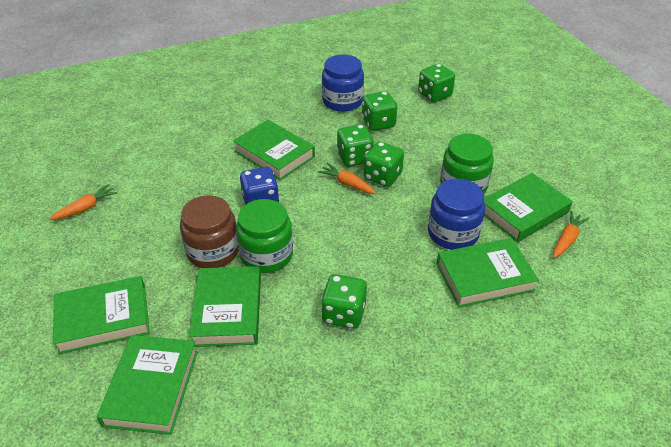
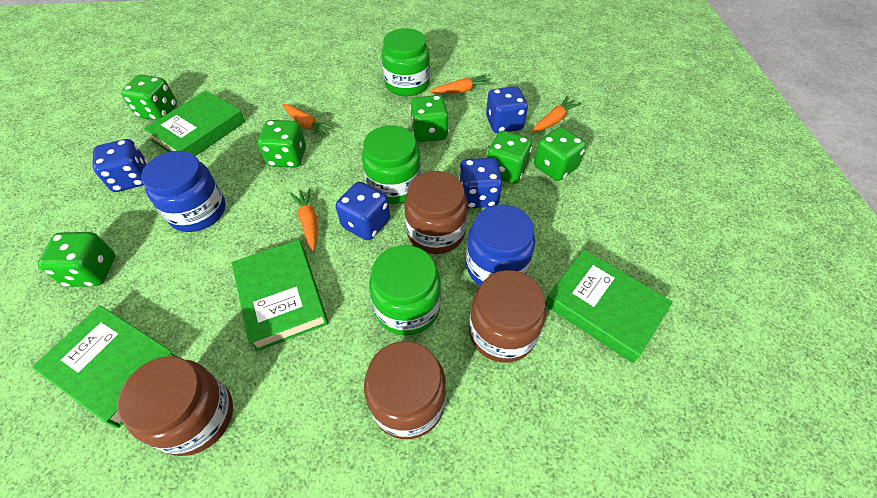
blue dice: [240,167,279,205] = 1 -> [92,139,148,192] [336,182,390,241] [459,158,502,208] [486,86,528,133] = 4
brown jar: [180,195,239,268] = 1 -> [117,356,233,456] [364,341,446,439] [404,171,468,254] [469,270,546,363] = 4
green book: [53,276,150,354] [97,335,198,435] [189,266,261,347] [233,120,315,180] [436,238,539,308] [484,173,573,242] = 6 -> [32,305,177,428] [144,91,245,156] [231,240,328,352] [545,250,673,363] = 4
green dice: [321,274,367,329] [337,124,374,167] [362,91,397,131] [364,142,404,187] [418,64,455,102] = 5 -> [38,232,115,287] [121,74,177,121] [258,120,306,168] [410,95,449,142] [487,131,532,184] [534,127,586,181] = 6
green jar: [236,199,293,273] [440,134,494,193] = 2 -> [362,125,421,204] [369,245,441,336] [382,28,430,96] = 3
orange carrot: [49,184,117,220] [318,163,377,194] [553,211,589,258] = 3 -> [282,104,335,138] [290,188,317,252] [429,74,493,94] [532,96,581,132] = 4

